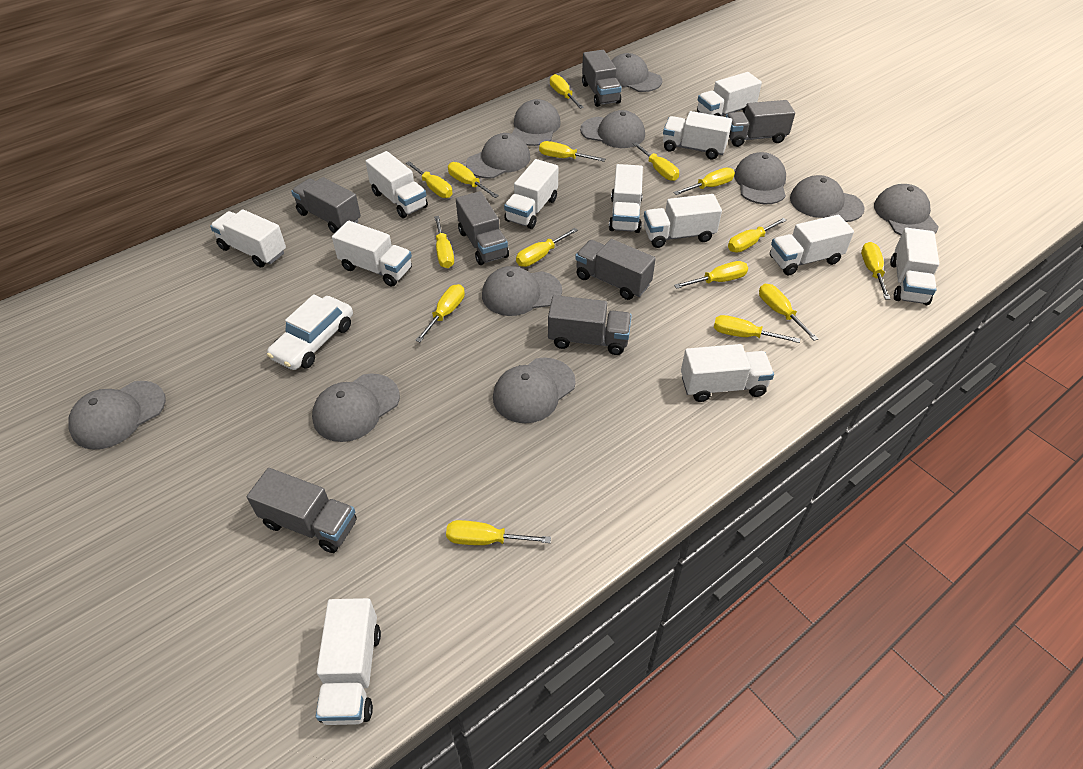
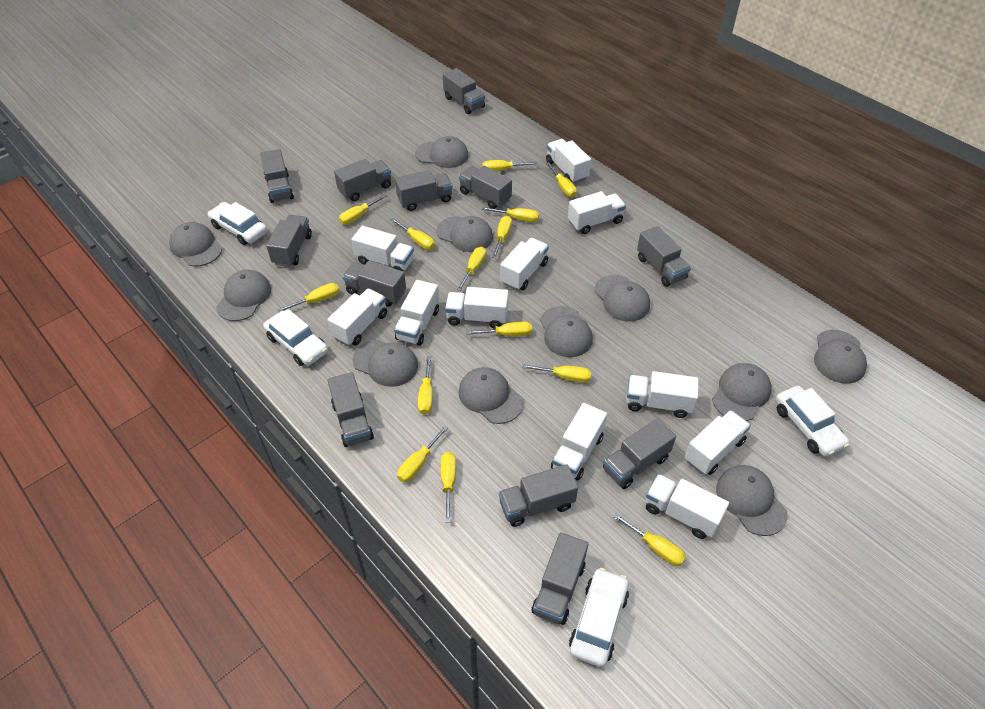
grey truck: [247,468,357,553] [291,177,361,233] [456,191,509,265] [548,295,632,355] [575,239,656,300] [582,50,622,107] [726,100,795,147] = 7 -> [260,149,294,203] [266,215,312,267] [327,372,374,447] [334,159,391,201] [342,260,406,307] [395,170,452,211] [443,68,485,114] [459,166,512,209] [499,464,578,527] [532,532,588,625] [603,418,676,489] [637,226,691,287] = 12
white car: [267,294,353,370] = 1 -> [208,202,267,245] [263,309,328,366] [569,568,629,667] [775,386,849,457] = 4
white truck: [210,209,286,268] [316,598,381,725] [332,221,412,287] [365,151,428,218] [504,159,558,229] [609,164,643,233] [644,194,722,248] [663,111,732,159] [681,344,774,402] [697,72,762,116] [770,215,854,275] [890,228,939,305] = 12 -> [327,288,387,346] [351,226,414,272] [394,280,439,346] [445,287,509,329] [500,238,549,290] [546,139,591,183] [551,403,607,480] [568,191,626,234] [626,371,699,418] [646,474,729,539] [685,410,751,475] = 11
yellow screwdriver: [406,161,453,198] [415,284,465,342] [434,216,454,268] [446,520,551,545] [448,162,499,198] [516,228,578,267] [539,141,605,162] [550,74,584,109] [632,142,679,181] [673,168,735,195] [674,261,748,289] [714,315,800,343] [728,218,787,252] [759,284,819,341] [861,242,890,299] = 15 -> [277,283,340,312] [339,194,387,225] [391,218,435,250] [397,425,448,482] [418,356,433,415] [441,452,456,523] [457,247,486,291] [466,321,532,337] [482,160,537,172] [482,207,539,222] [492,216,512,258] [522,364,591,383] [546,162,577,197] [613,513,686,566] = 14

